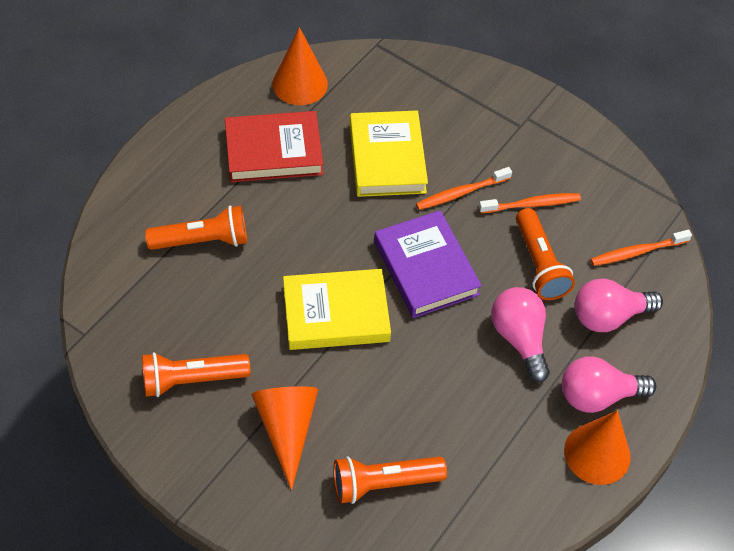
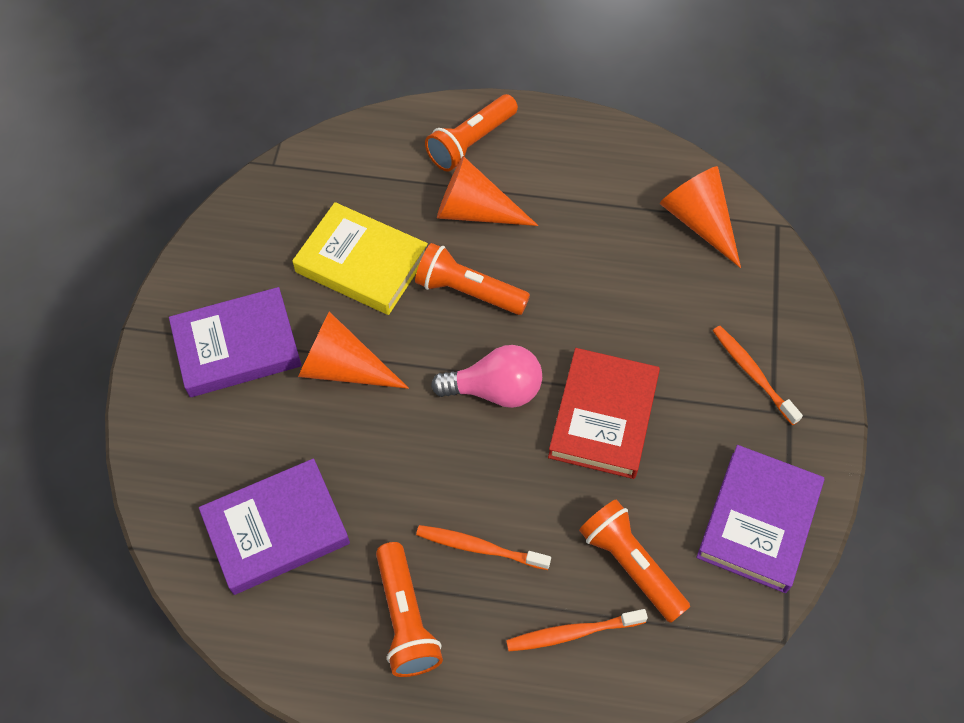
pink light bulb: [491,287,550,382] [562,356,656,413] [575,279,663,332] = 3 -> [431,345,542,408] = 1
purple book: [374,210,482,318] = 1 -> [169,287,302,397] [199,458,350,595] [696,445,824,593] = 3
yellow book: [283,269,391,350] [350,111,428,197] = 2 -> [292,202,428,315] = 1

